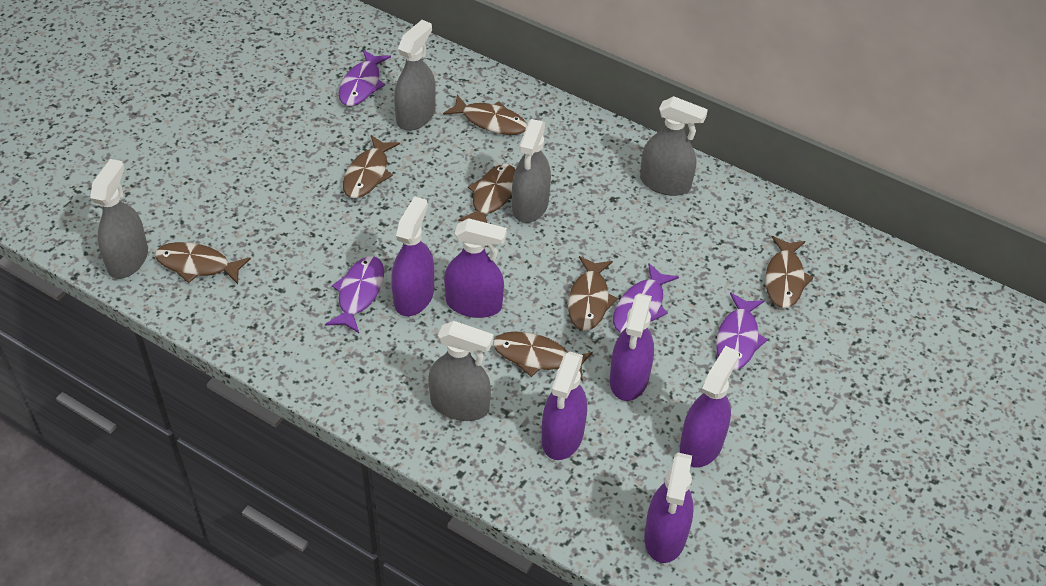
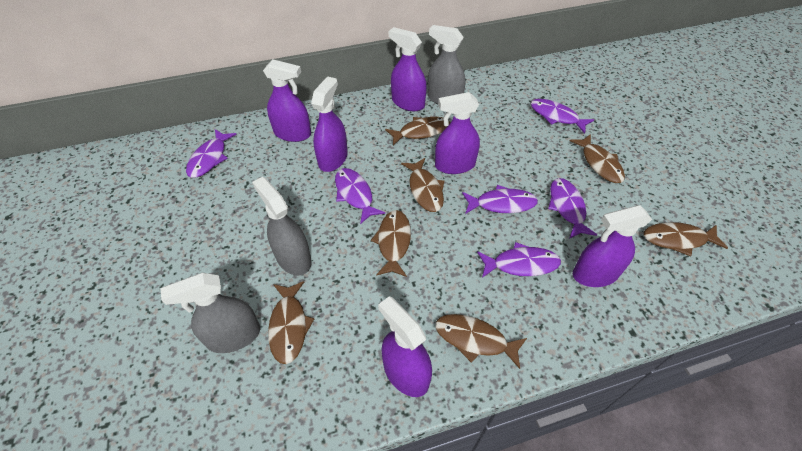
grey spray bottle: [90,159,148,279] [394,20,436,131] [428,321,494,421] [512,119,551,223] [640,96,708,196] = 5 -> [161,273,260,353] [252,177,312,276] [428,25,466,104] = 3
purple fish: [325,256,384,333] [339,50,391,106] [613,263,679,333] [716,292,768,370] = 4 -> [186,129,237,178] [335,168,385,224] [462,185,538,214] [477,242,561,278] [531,99,594,134] [548,178,597,239] = 6

